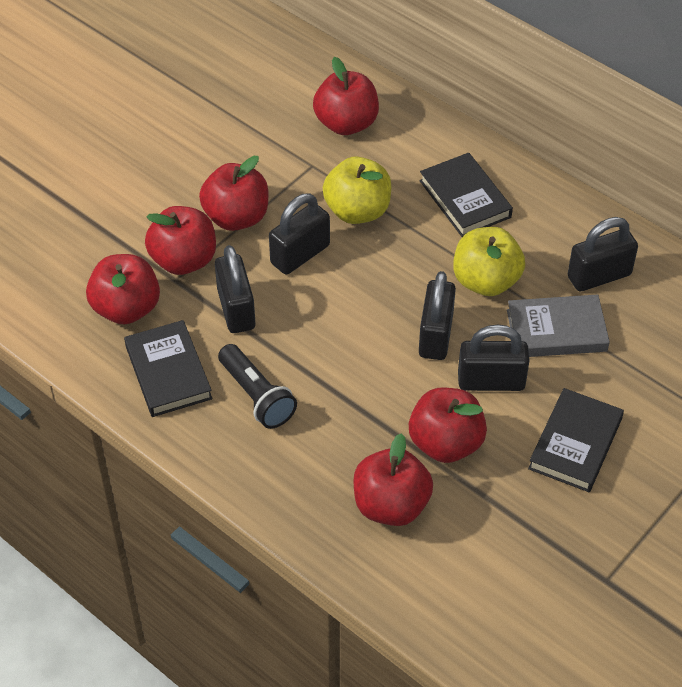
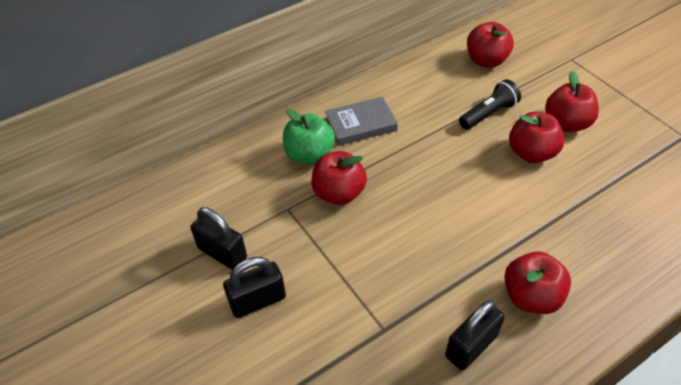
black book: [124,320,212,417] [420,153,513,237] [528,388,624,492] = 3 -> none = 0
black padlock: [215,245,255,333] [269,193,330,275] [419,271,456,360] [458,325,529,391] [568,217,638,291] = 5 -> [190,207,247,270] [223,257,286,318] [445,300,505,370] = 3
green apple: none = 0 -> [283,109,335,165] = 1
red apple: [86,254,160,324] [145,206,216,275] [199,156,268,231] [313,57,379,135] [353,433,433,526] [409,388,487,463] = 6 -> [311,151,367,205] [467,22,514,68] [504,252,571,314] [509,112,565,163] [545,71,599,132] = 5
yellow apple: [323,157,391,224] [453,227,525,296] = 2 -> none = 0

